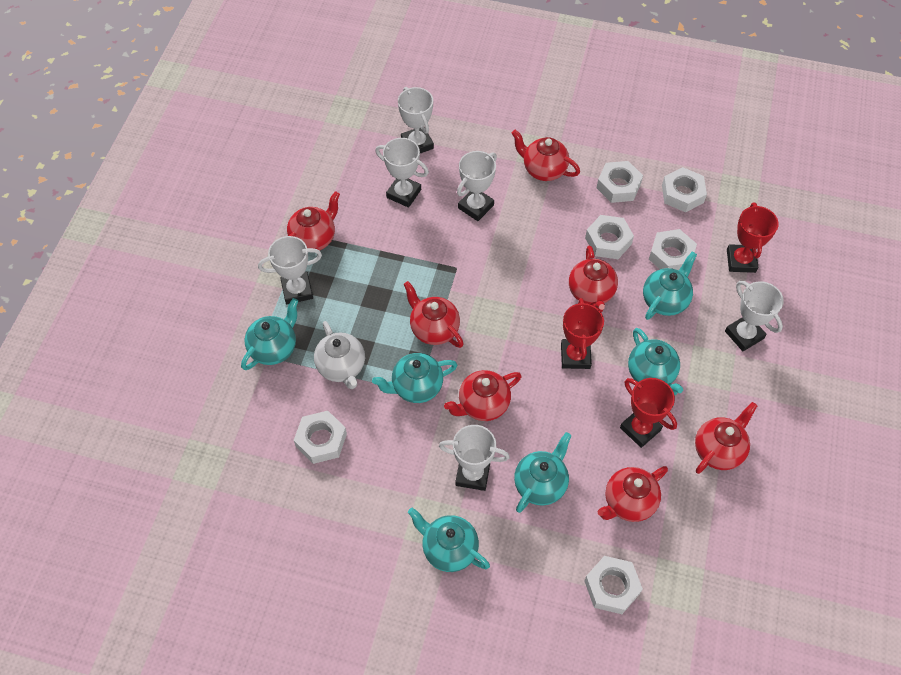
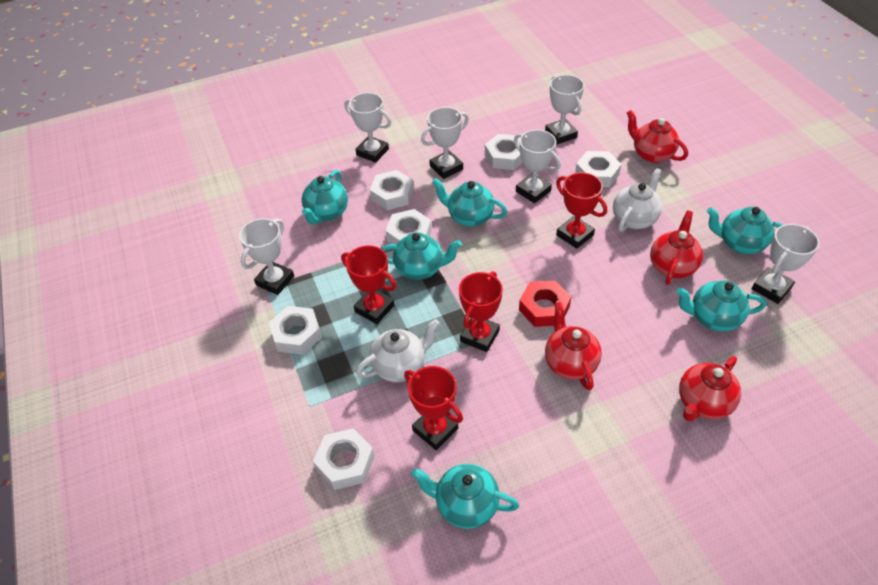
red nut: none = 0 -> [519,280,571,327] = 1
red teapot: [287,191,340,250] [403,281,464,348] [444,370,522,421] [511,130,580,181] [569,246,618,312] [598,466,668,522] [695,402,757,474] = 7 -> [545,302,602,390] [627,110,688,163] [650,211,703,285] [679,356,741,421] = 4
red trophy: [561,298,604,369] [620,378,677,448] [727,203,779,273] = 3 -> [341,246,397,324] [404,366,463,450] [459,271,503,352] [556,172,607,249] = 4
white teapot: [314,321,365,389] = 1 -> [356,319,440,382] [613,168,662,232] = 2

